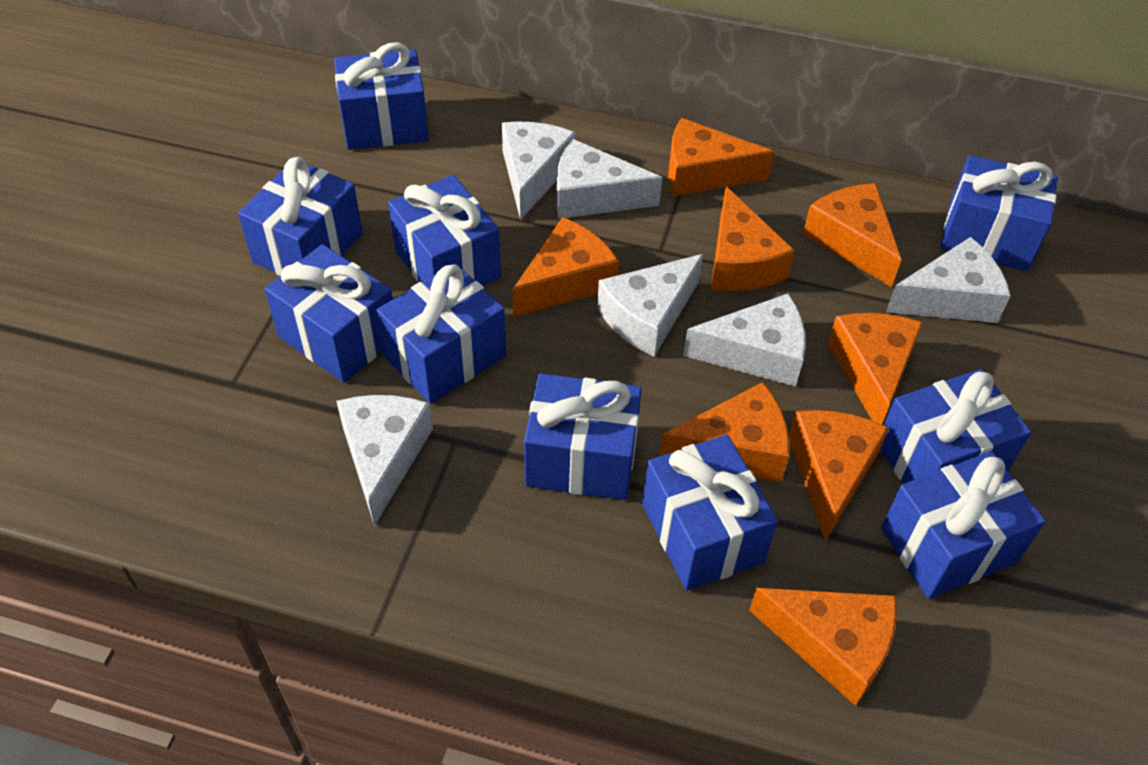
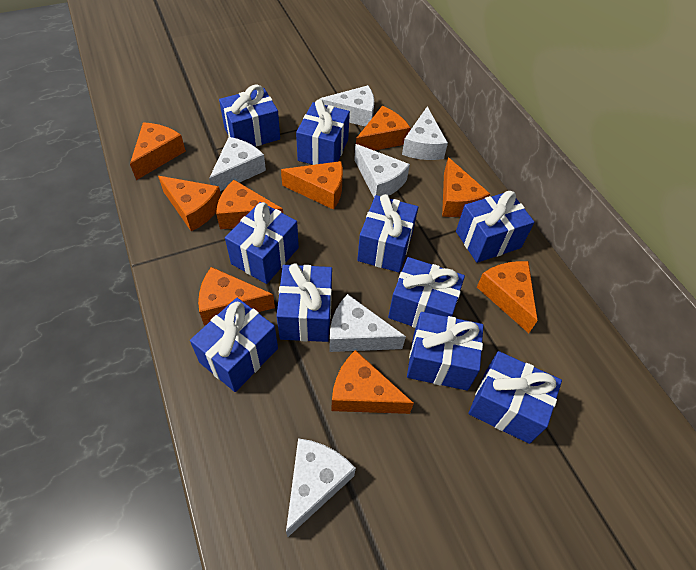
orange cheese: [512,217,619,317] [659,382,790,482] [668,118,774,196] [711,186,795,291] [749,588,897,706] [789,410,889,542] [803,183,901,287] [828,313,923,424] = 8 -> [130,122,186,180] [158,176,221,231] [198,267,275,326] [216,180,283,229] [281,161,343,210] [331,350,414,414] [356,106,411,151] [442,157,490,217] [477,261,538,333] = 9

